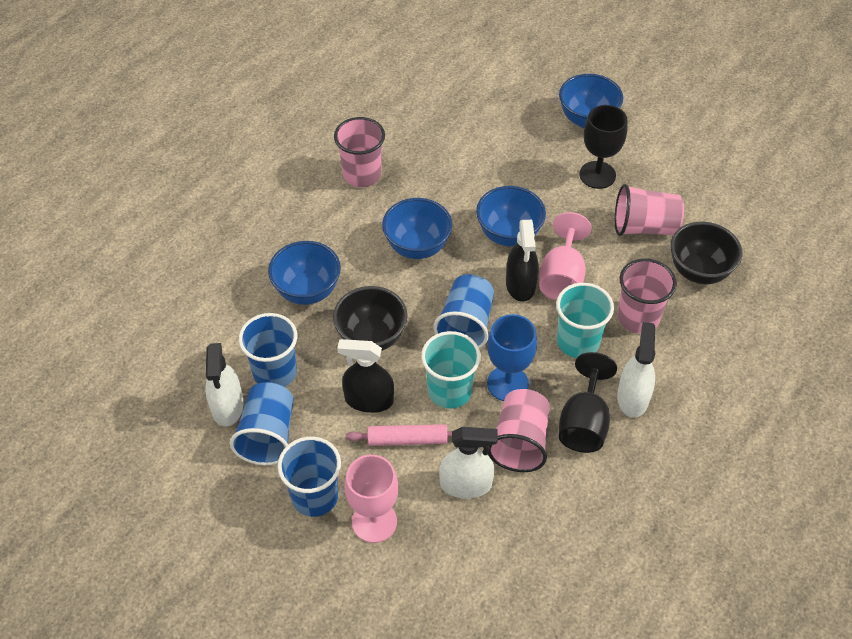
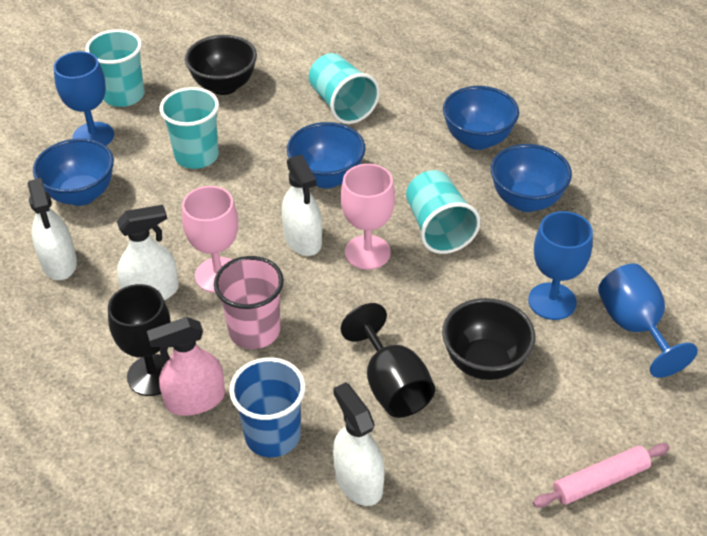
black spray bottle: [337,339,394,413] [506,220,539,302] = 2 -> none = 0
blue cup: [230,382,294,465] [239,313,297,387] [277,437,341,517] [433,274,494,349] = 4 -> [229,357,306,457] = 1
blue goblet: [487,314,537,401] = 1 -> [54,51,114,146] [528,211,593,320] [598,263,698,378] = 3
pink cup: [334,117,385,187] [488,389,550,472] [615,184,684,236] [618,258,677,333] = 4 -> [214,256,284,349] = 1
pink spray bottle: none = 0 -> [147,317,225,416] = 1
turquoise cup: [421,331,481,409] [556,283,614,358] = 2 -> [85,29,145,107] [159,87,219,169] [309,53,380,124] [406,170,481,254] = 4
white spray bottle: [205,343,243,427] [439,427,498,498] [617,322,655,418] = 3 -> [27,178,77,280] [117,205,179,300] [282,154,322,256] [333,382,385,506] = 4

